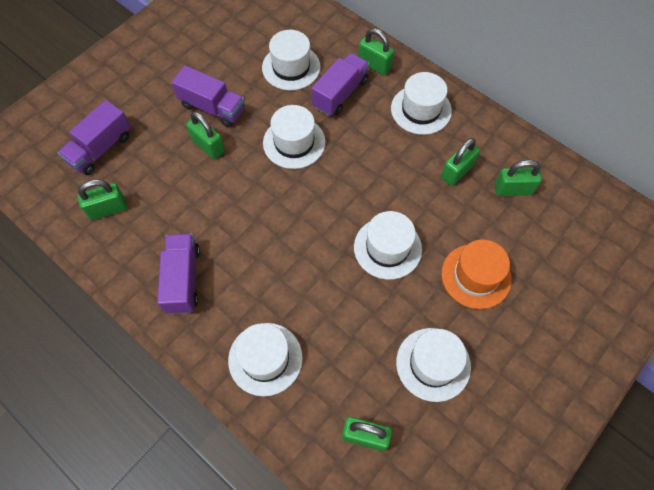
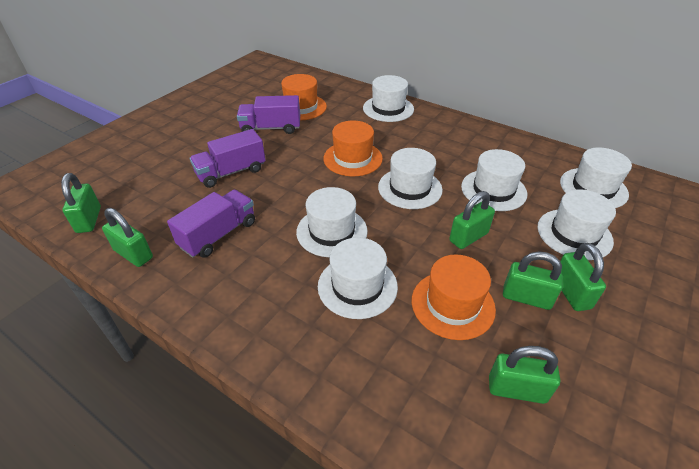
orange hat: [441,239,512,309] = 1 -> [281,74,327,120] [323,121,383,176] [412,255,496,340] = 3
purple truck: [58,100,131,175] [157,234,200,314] [171,66,245,127] [311,53,369,116] = 4 -> [167,190,255,258] [190,129,266,188] [237,95,300,134] = 3
white hat: [228,323,303,396] [262,30,320,90] [263,105,325,169] [354,211,422,280] [391,72,452,135] [396,328,471,402] = 6 -> [296,187,368,257] [318,237,398,319] [363,75,414,122] [378,148,443,209] [461,149,527,211] [537,190,616,260] [560,147,632,208] = 7

